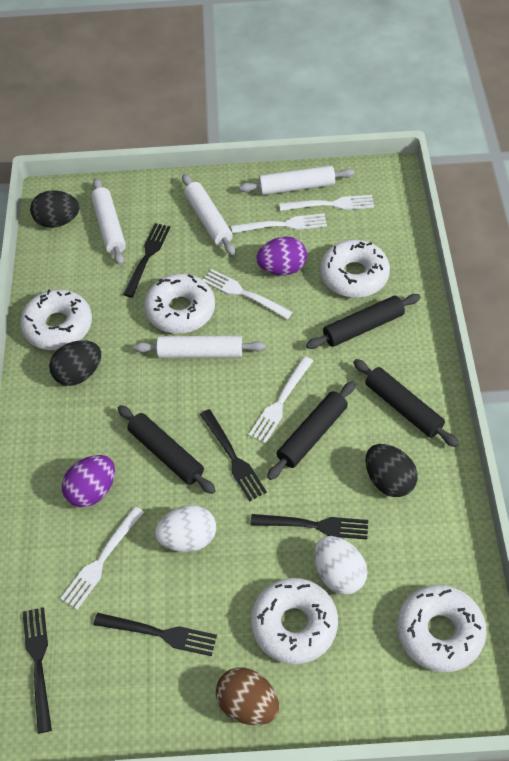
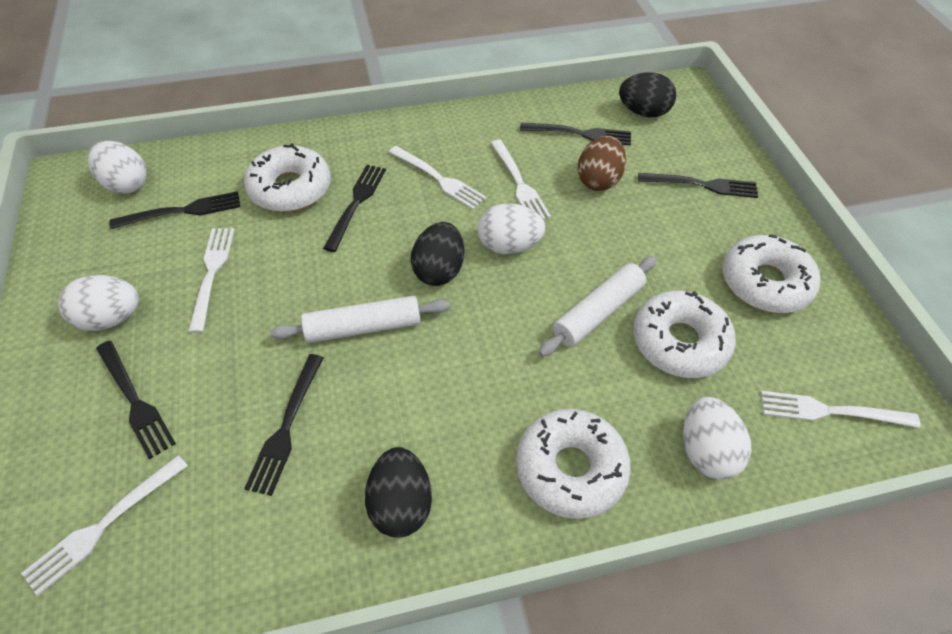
black fork: [23,607,52,734] [94,613,217,656] [123,223,170,297] [200,409,267,502] [250,514,368,539] = 5 -> [96,341,176,459] [109,191,241,229] [244,354,323,496] [323,165,386,252] [520,123,631,145] [638,173,759,198] = 6
black rolling pin: [118,405,216,494] [267,381,355,480] [306,294,420,349] [353,359,459,447] = 4 -> none = 0
purple egg: [62,455,115,507] [256,236,307,275] = 2 -> none = 0
white donut: [20,289,92,350] [144,274,215,334] [251,578,338,664] [320,239,390,298] [397,585,486,672] = 5 -> [244,143,331,212] [516,409,631,519] [633,290,736,378] [723,234,820,313] = 4
white egg: [155,505,216,552] [314,536,368,595] = 2 -> [58,275,139,331] [88,141,147,194] [478,203,546,254] [683,397,752,480] = 4
white rolling pin: [91,178,126,265] [134,335,266,358] [182,174,235,255] [239,165,355,195] = 4 -> [270,296,450,343] [538,256,657,357] = 2

